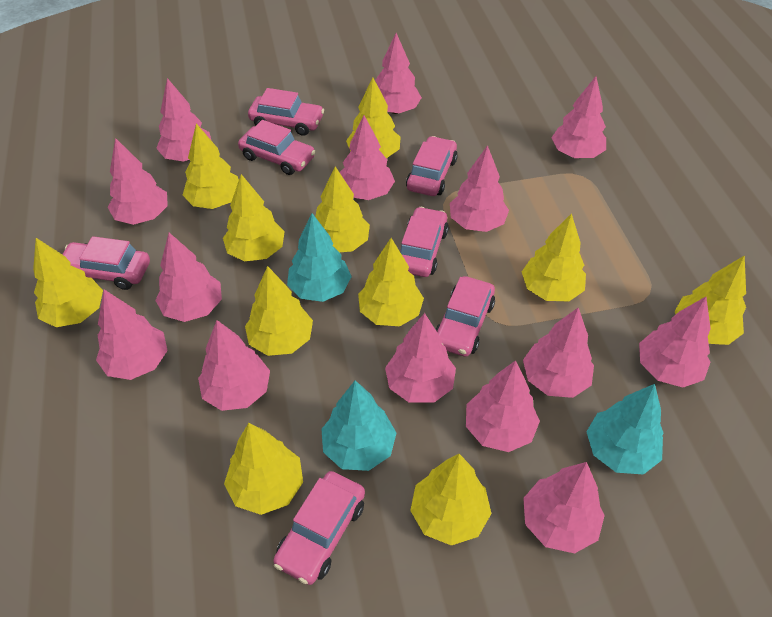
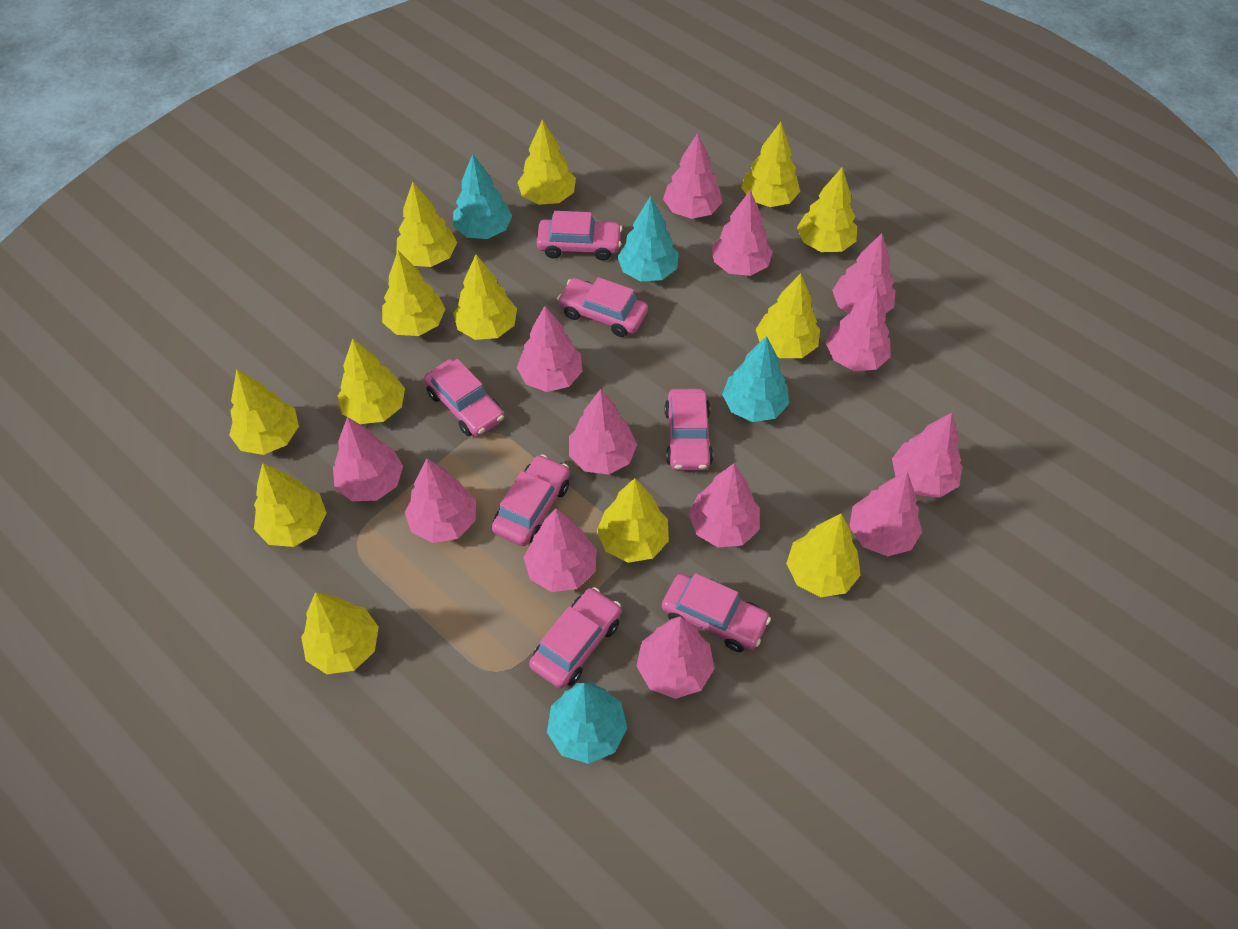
pink tree: [96,289,168,380] [108,138,168,225] [155,233,222,322] [156,78,212,162] [198,320,270,411] [340,116,395,200] [375,33,422,114] [385,313,456,403] [450,145,509,232] [466,360,540,452] [523,308,594,398] [523,462,605,553] [552,76,606,158] [639,297,711,387] = 14 -> [333,417,403,501] [405,458,476,543] [517,306,583,392] [524,509,597,592] [569,389,637,475] [636,616,715,699] [663,133,722,219] [689,463,760,548] [712,190,773,276] [826,286,891,371] [832,233,895,314] [849,471,922,556] [892,413,963,498] = 13
turquoise tree: [287,213,352,302] [321,380,396,471] [586,384,663,475] = 3 -> [453,154,513,239] [547,682,627,764] [617,196,679,281] [722,336,789,422] = 4
yellow tree: [33,238,103,327] [183,123,239,209] [223,174,285,262] [224,423,303,515] [245,266,313,356] [315,166,370,252] [346,77,401,158] [358,238,424,326] [410,454,491,545] [522,213,586,302] [674,255,746,345] = 11 -> [229,369,299,455] [254,463,327,547] [301,592,379,674] [338,338,405,424] [382,251,445,336] [396,182,457,267] [453,255,517,340] [517,120,576,205] [597,478,669,563] [741,122,800,207] [756,273,820,358] [786,514,861,597] [797,168,857,252] = 13

